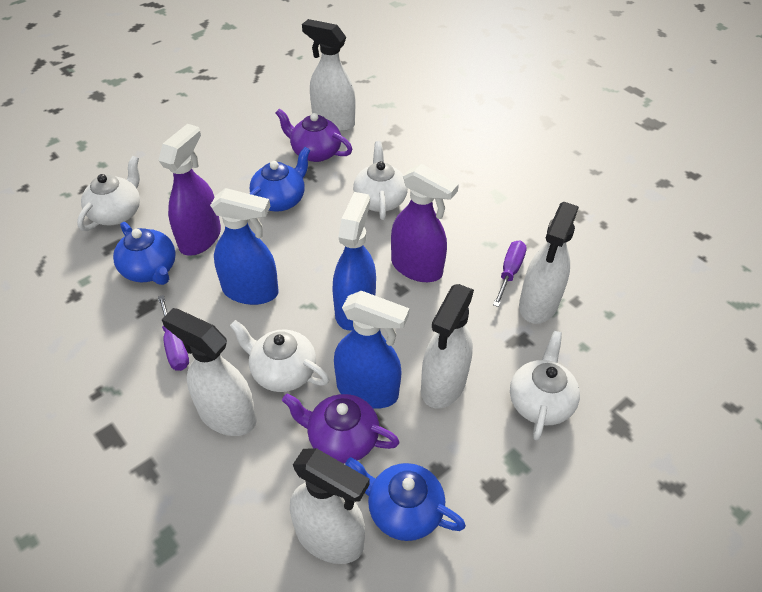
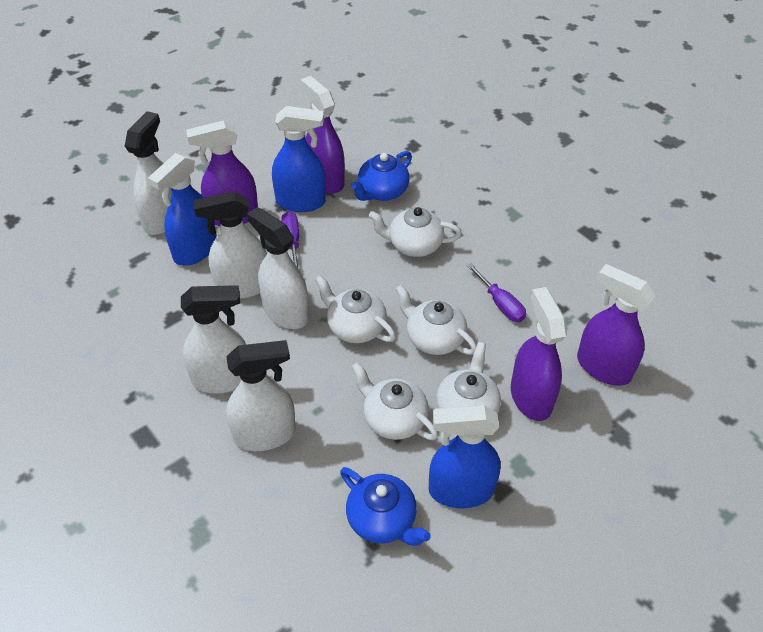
blue teapot: [113,222,176,285] [250,147,310,212] [345,457,466,541] = 3 -> [340,467,431,546] [351,151,412,201] = 2
purple spray bottle: [158,124,221,256] [391,164,459,282] = 2 -> [186,120,258,226] [300,76,345,194] [511,287,567,421] [577,264,655,386] = 4
purple teapot: [276,108,352,162] [282,394,400,463] = 2 -> none = 0
white teapot: [77,156,140,231] [230,320,329,392] [353,141,408,220] [510,331,580,440] = 4 -> [315,275,396,343] [352,362,438,440] [368,207,462,257] [395,285,477,355] [436,342,501,437] = 5

